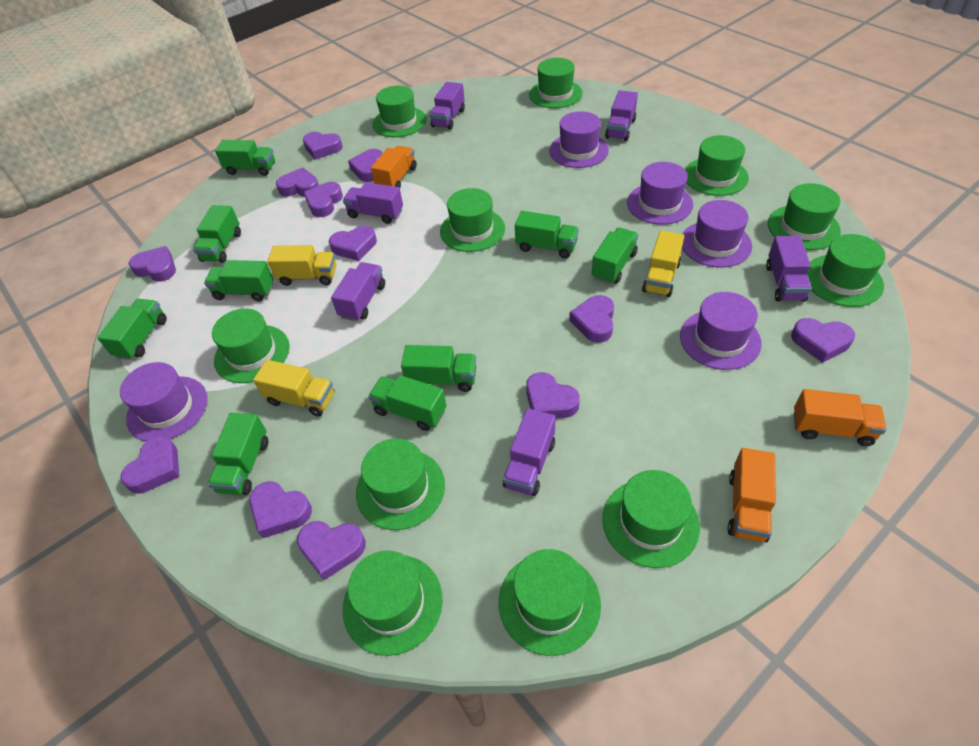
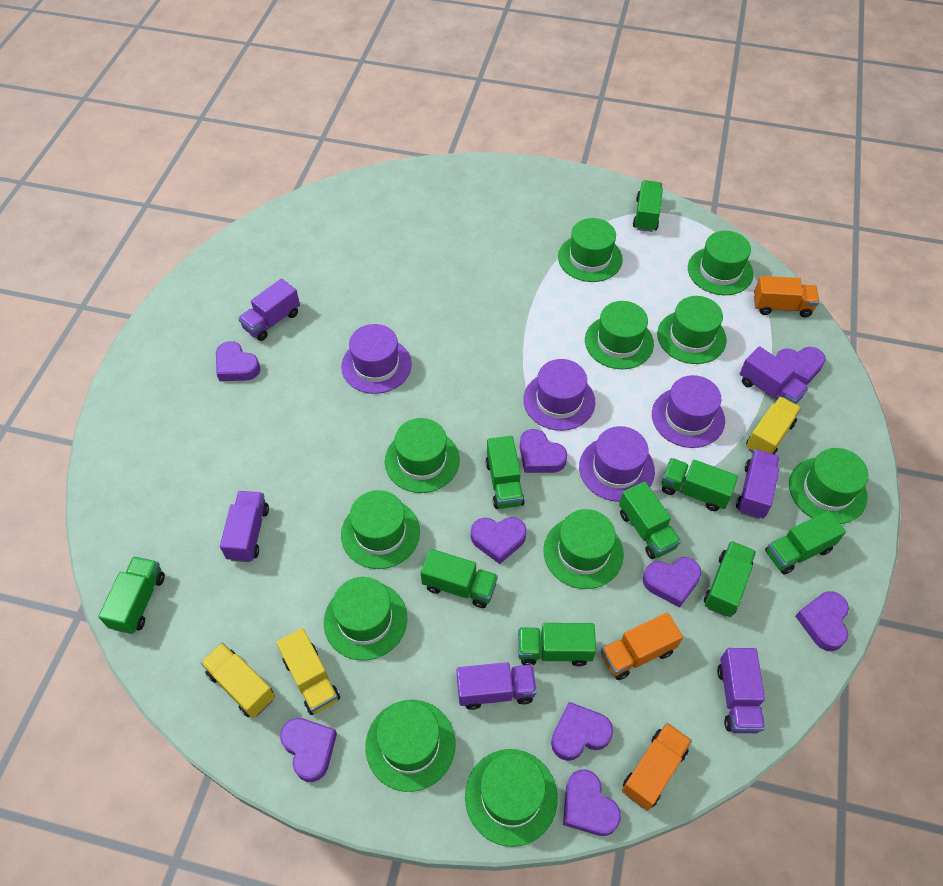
purple hat: [120,362,208,441] [549,111,609,168] [627,162,693,225] [680,292,762,370] [682,200,752,267] = 5 -> [341,324,412,394] [523,359,595,431] [579,426,655,502] [652,375,725,448] = 4
purple heart: [120,436,179,494] [129,246,176,282] [249,481,312,538] [276,167,319,197] [297,521,366,580] [303,132,343,160] [303,182,343,217] [329,226,377,261] [348,149,383,182] [526,372,580,419] [569,295,614,343] [791,318,855,363] = 12 -> [216,341,260,381] [280,718,337,782] [471,517,527,564] [520,429,567,473] [551,702,613,761] [563,769,621,836] [643,557,701,608] [776,347,826,385] [795,591,849,651] = 9

